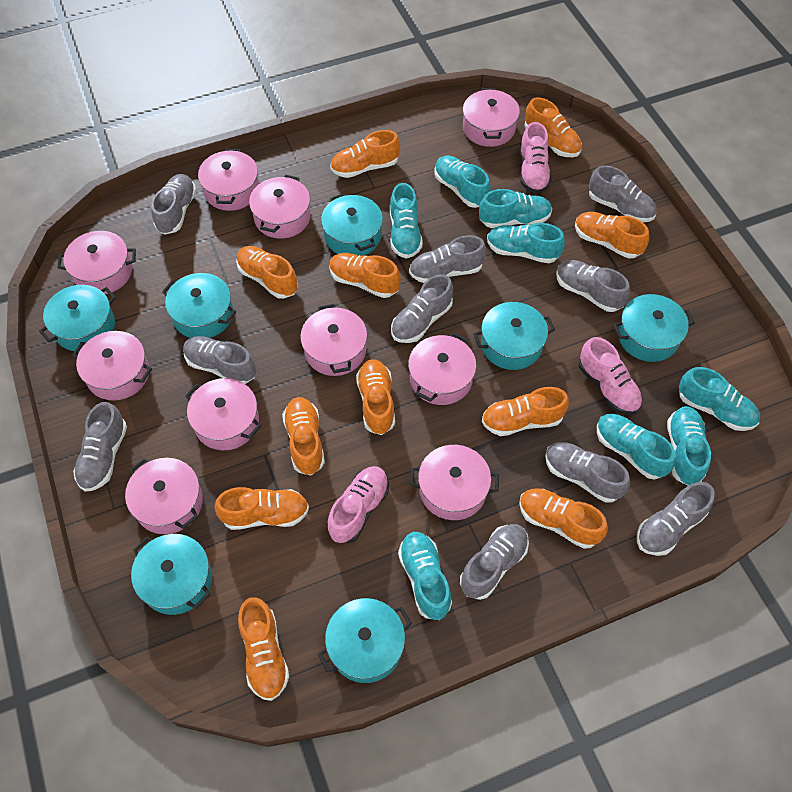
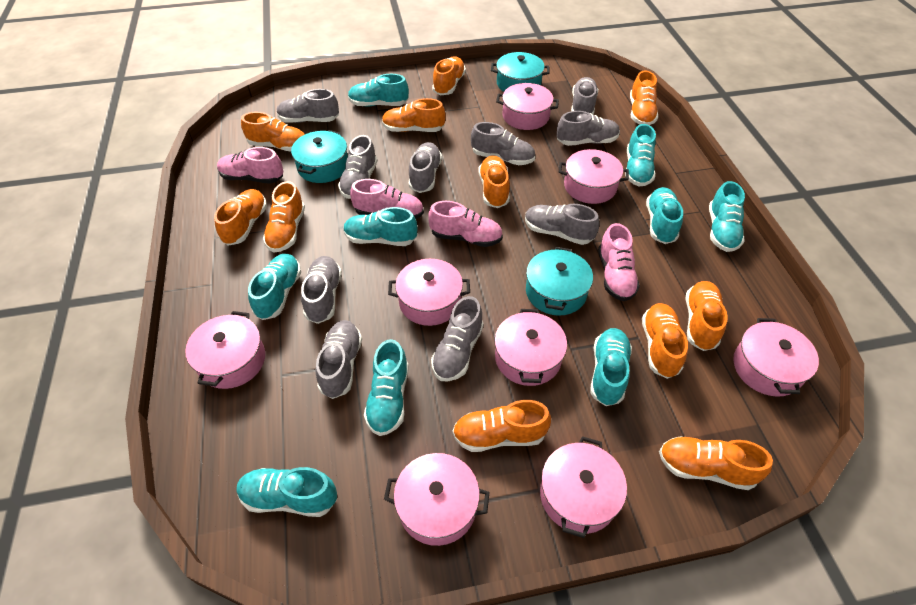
pink pot: [57,231,136,294] [72,331,152,401] [125,458,203,534] [185,378,261,450] [198,149,259,211] [249,175,311,239] [300,304,367,376] [408,333,476,405] [410,445,499,520] [463,88,520,147] = 10 -> [185,311,265,389] [384,453,489,546] [388,259,470,326] [494,309,567,386] [496,83,559,130] [540,436,627,538] [559,149,629,204] [733,318,819,397] = 8
pink shoe: [327,466,389,543] [520,122,552,194] [579,337,643,415] = 3 -> [217,147,283,184] [350,179,424,219] [428,201,503,247] [598,223,640,301] = 4
turquoise pot: [39,285,116,352] [131,534,212,615] [162,273,236,338] [318,598,412,683] [321,193,383,256] [473,302,555,370] [613,294,695,362] = 7 -> [291,130,348,183] [491,52,549,92] [526,247,593,316] = 3
turquoise shoe: [390,183,423,259] [398,532,452,620] [434,156,491,208] [479,189,552,228] [487,223,565,263] [597,414,676,479] [667,406,711,486] [679,367,760,431] = 8 -> [237,467,337,517] [248,254,301,320] [343,207,417,246] [348,74,409,107] [364,339,409,436] [590,328,632,406] [625,124,656,186] [646,187,683,244] [709,181,745,252] = 9

